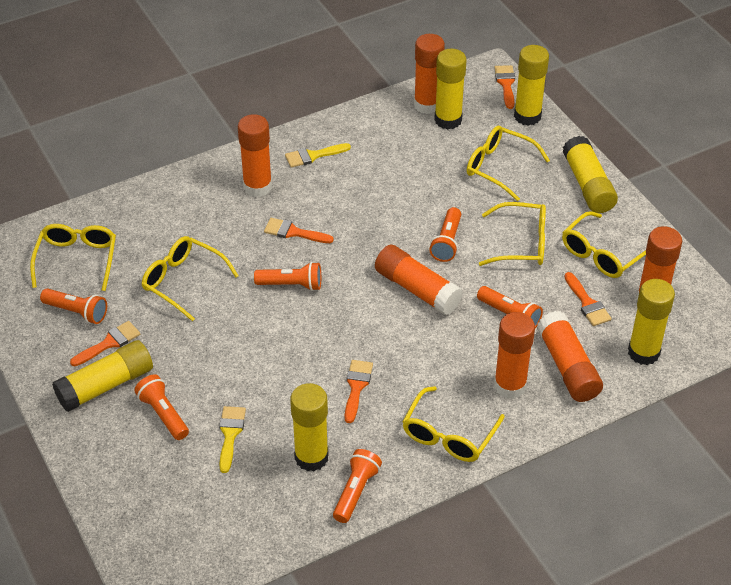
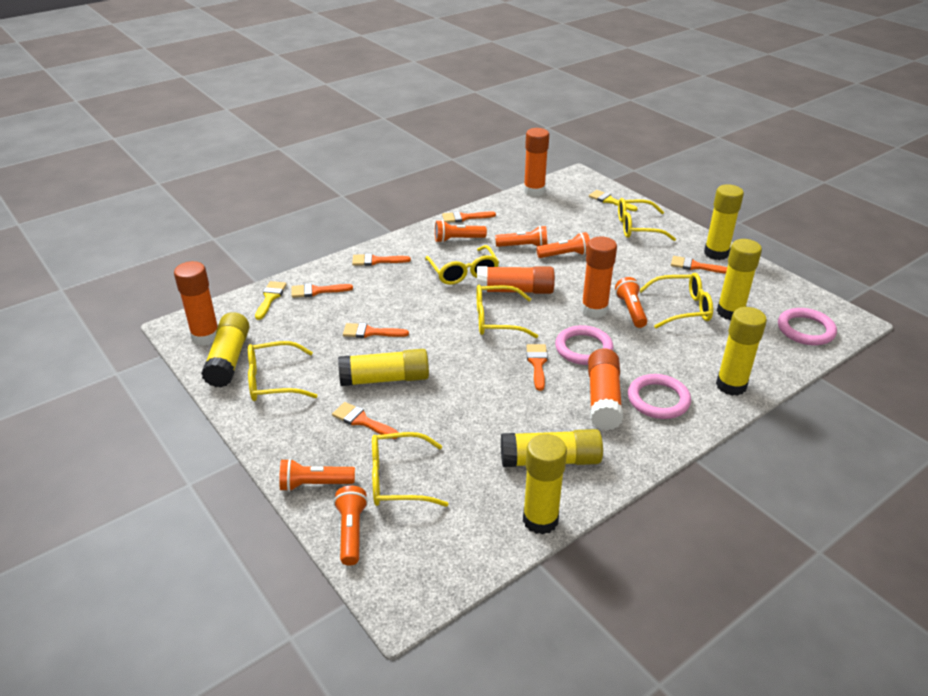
orange brush: [70,321,140,366] [264,218,334,243] [345,360,373,423] [494,65,515,109] [564,272,612,326] = 5 -> [292,283,353,298] [332,402,398,439] [343,323,409,338] [352,253,411,266] [442,211,496,223] [526,344,548,391] [671,256,727,274] = 7
orange glue stick: [238,114,272,197] [375,245,463,315] [414,34,445,114] [494,312,535,399] [537,311,603,402] [636,226,683,301] = 6 -> [174,261,218,346] [477,266,555,294] [524,128,549,197] [581,236,617,318] [588,348,623,430] = 5
pink ring: none = 0 -> [555,325,613,365] [628,374,691,419] [778,308,837,345] = 3
yellow glue stick: [52,340,153,412] [290,383,329,471] [434,49,467,129] [514,45,549,126] [563,136,618,213] [628,279,675,365] = 6 -> [201,312,250,388] [338,349,429,386] [501,429,603,467] [523,434,567,534] [704,184,744,260] [716,307,767,396] [717,239,762,321] = 7

